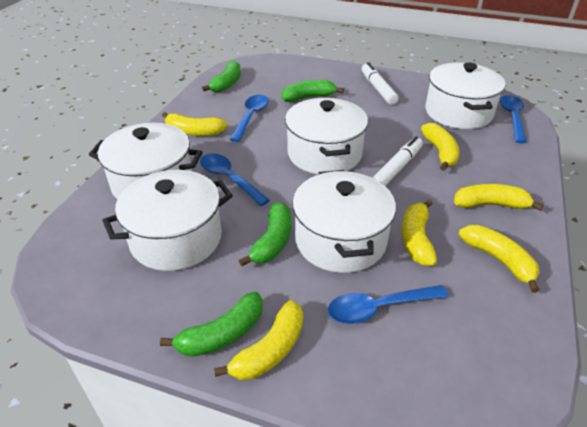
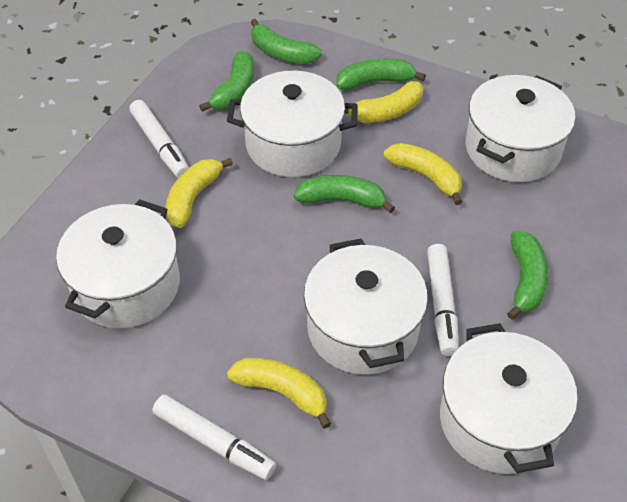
blue spoon: [200,153,270,206] [229,95,268,142] [328,285,449,324] [500,95,527,143] = 4 -> none = 0
green banana: [160,292,263,357] [202,60,241,92] [239,202,291,266] [282,80,344,102] = 4 -> [199,51,254,112] [251,19,322,64] [294,175,395,213] [336,59,426,90] [507,231,548,320] = 5
white marker: [362,62,399,105] [372,136,423,186] = 2 -> [129,100,189,178] [152,395,276,480] [427,244,459,356] = 3
yellow banana: [162,112,227,136] [214,300,303,380] [401,199,437,266] [421,123,460,171] [454,184,544,211] [459,225,540,293] = 6 -> [166,158,233,228] [227,358,331,429] [345,81,424,123] [384,143,462,205] = 4

